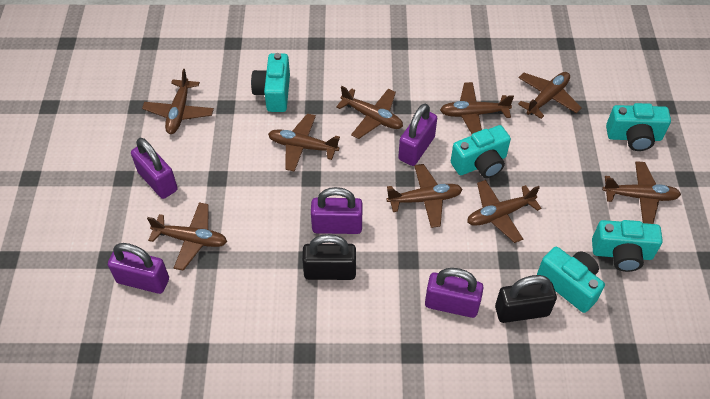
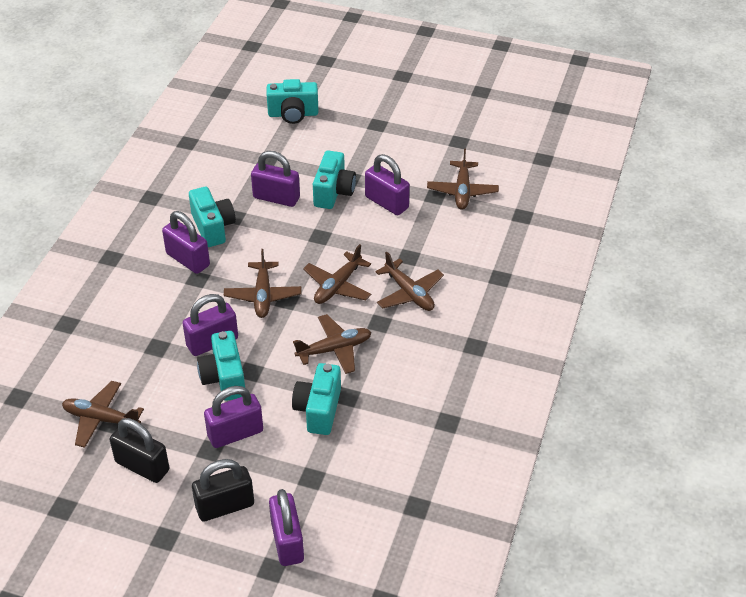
brown plane: [142,69,214,134] [147,202,227,271] [268,114,340,172] [336,86,403,139] [386,164,462,228] [440,82,514,134] [467,180,542,243] [518,72,582,119] [602,161,681,224] = 9 -> [62,381,144,448] [224,249,301,318] [293,314,372,374] [303,244,371,304] [375,251,444,311] [427,149,499,210] = 6
purple padlock: [108,243,169,294] [131,138,178,199] [311,187,363,234] [398,104,437,166] [425,268,483,318] = 5 -> [162,211,210,274] [183,294,238,356] [204,386,263,448] [251,151,300,207] [269,489,304,566] [365,154,410,215] = 6

